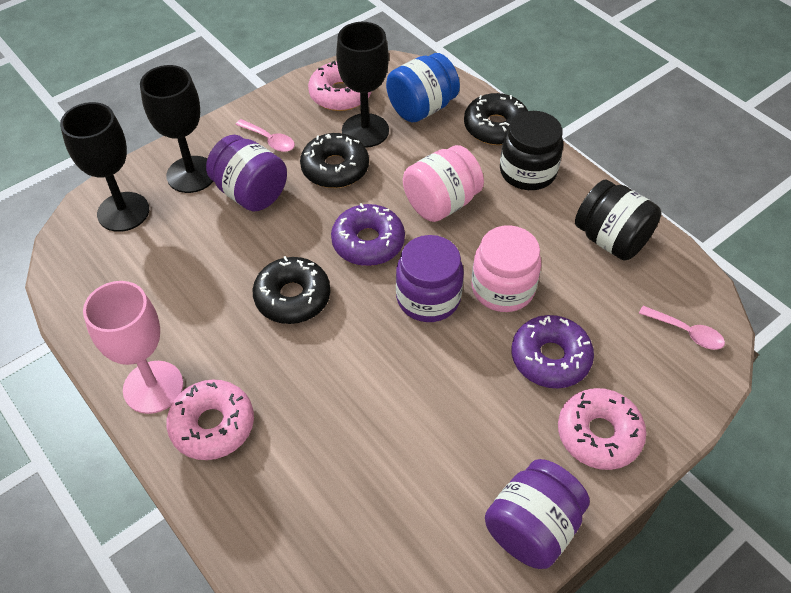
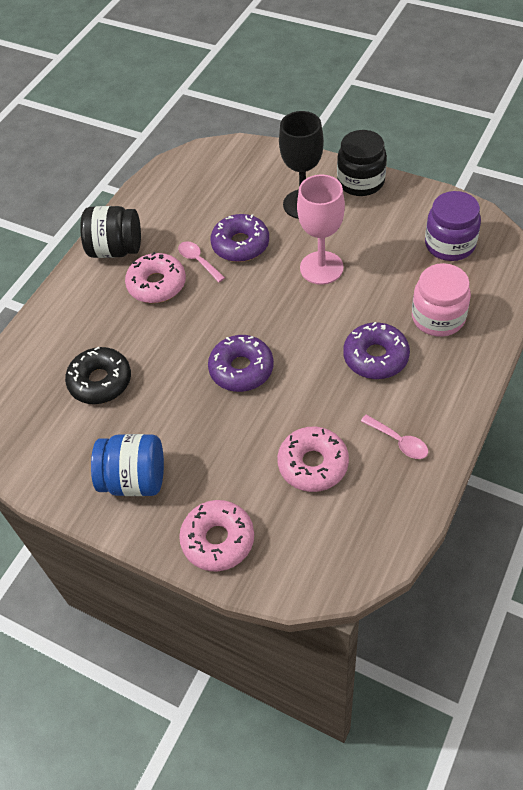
black donut: [253,256,331,324] [300,133,369,188] [464,93,528,145] = 3 -> [65,347,131,404] = 1
black goblet: [60,102,149,232] [140,65,213,193] [336,22,389,148] = 3 -> [279,111,324,219] = 1
pink jar: [403,145,484,222] [472,225,541,312] = 2 -> [412,263,471,337] = 1
purple donut: [331,203,405,266] [512,315,594,388] = 2 -> [208,335,274,392] [210,214,269,262] [343,322,410,379] = 3
purple jar: [206,135,287,211] [396,235,464,322] [485,459,590,569] = 3 -> [425,191,481,261] = 1

